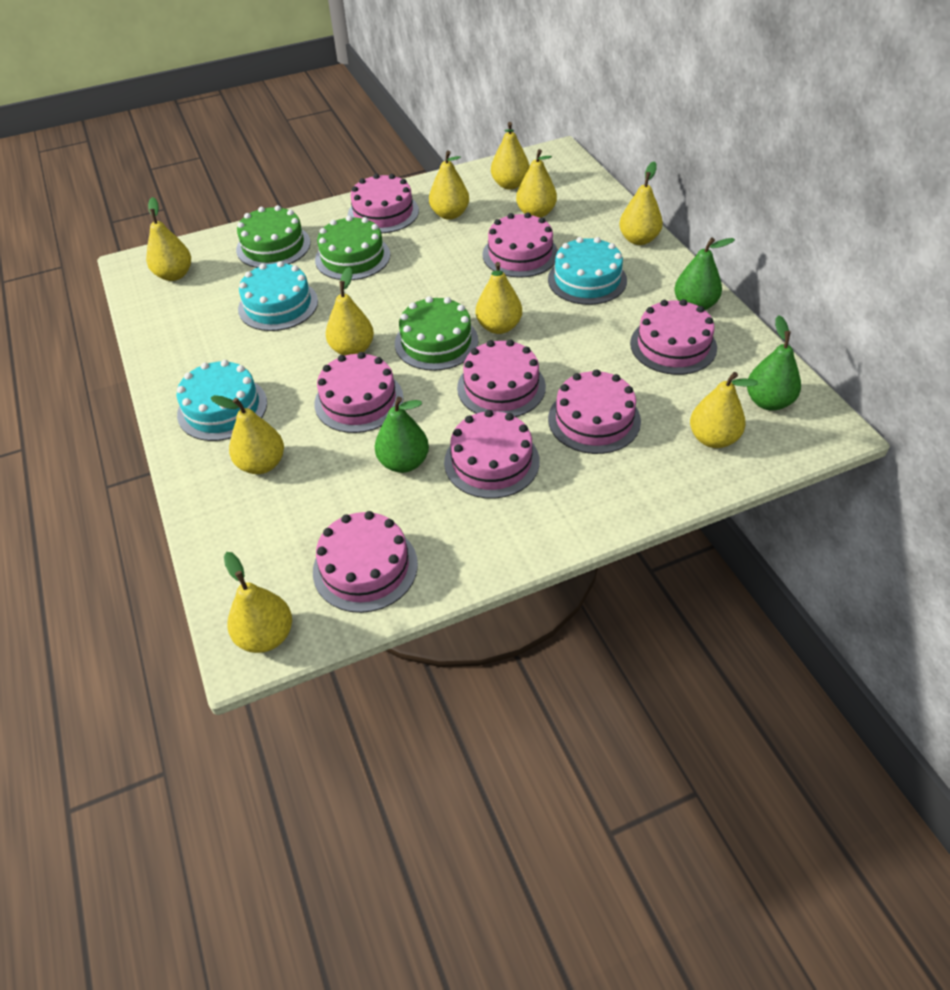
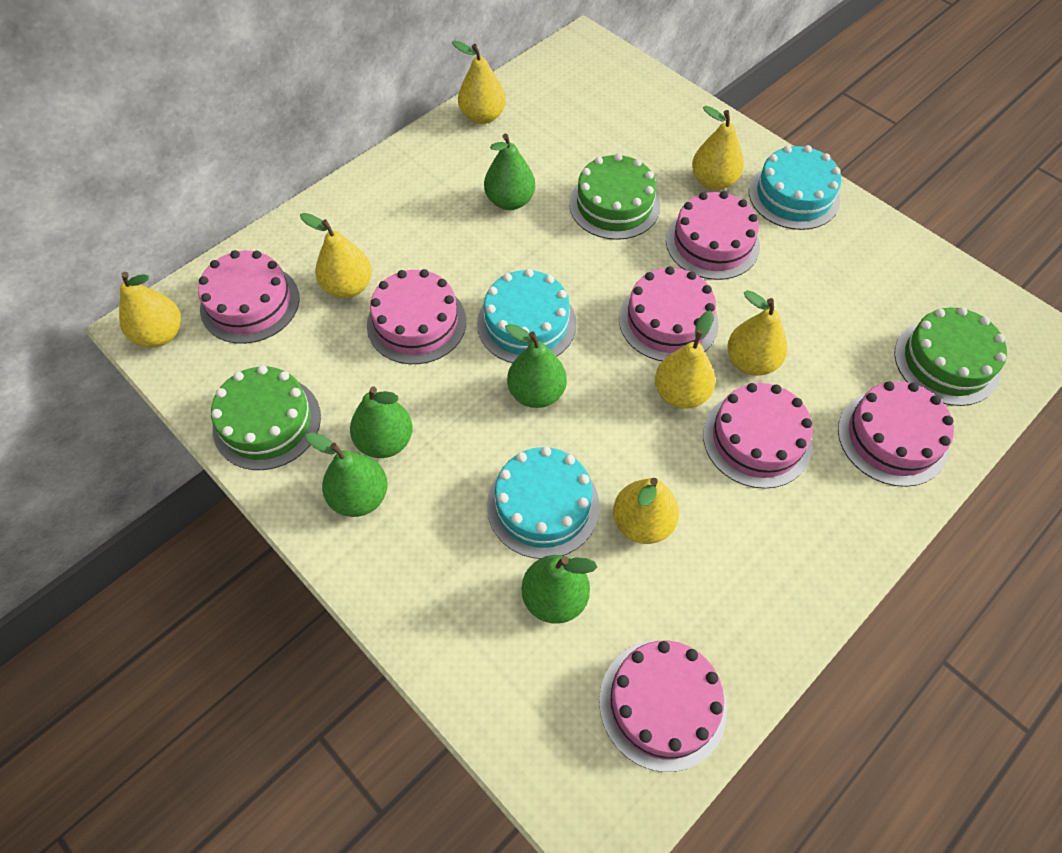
green pear: [375,397,429,473] [674,237,735,310] [747,315,801,411] = 3 -> [306,432,388,517] [350,387,413,458] [484,134,535,210] [505,324,567,408] [522,555,597,624] = 5
pink cake: [313,511,418,613] [314,352,404,433] [348,174,419,233] [444,410,540,499] [457,339,546,417] [482,212,558,278] [548,369,641,454] [630,299,717,375] = 8 -> [198,250,299,344] [367,269,466,364] [599,640,727,772] [619,266,719,361] [666,191,760,280] [703,383,813,489] [838,381,954,487] = 7
yellow pear: [146,197,191,281] [211,395,284,474] [224,552,292,653] [326,267,374,356] [429,150,469,220] [476,262,522,334] [491,122,530,190] [516,149,557,218] [619,161,663,245] [690,372,758,448] = 10 -> [119,272,181,347] [300,213,372,298] [452,41,506,124] [613,478,679,544] [655,310,715,409] [692,106,744,190] [727,290,788,376] = 7

